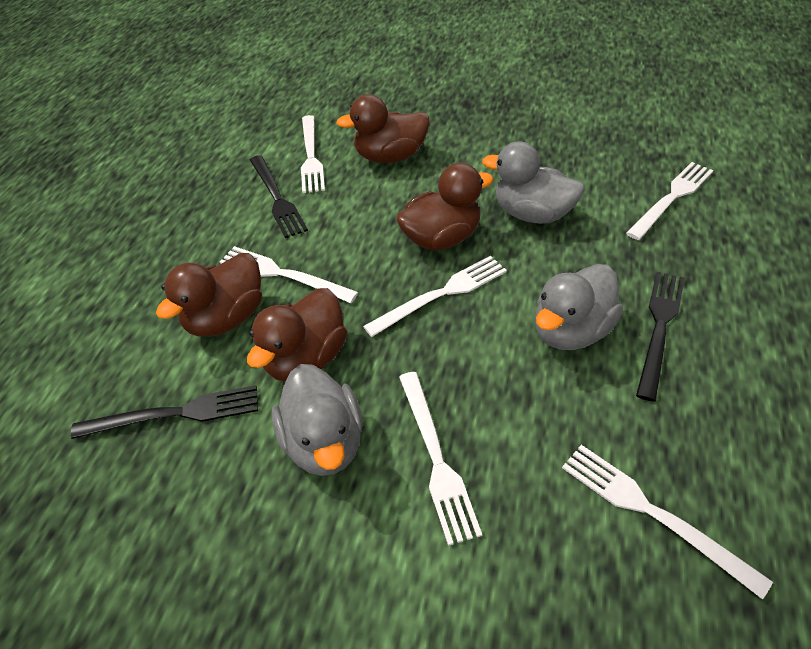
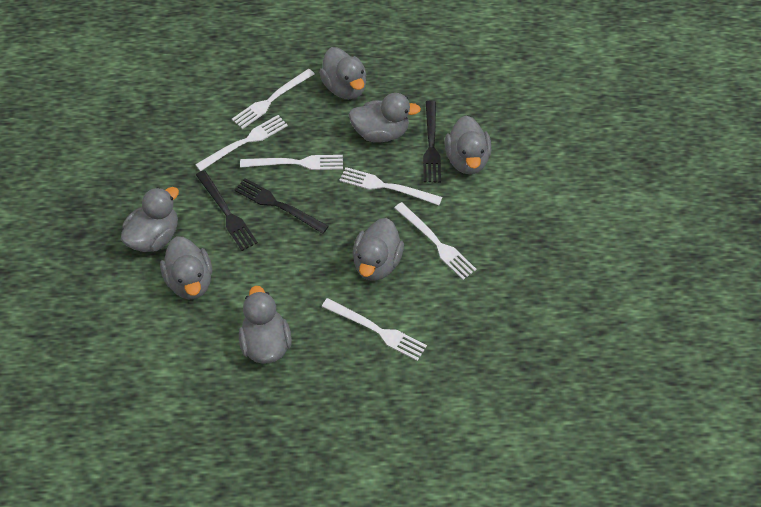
brown duck: [156,253,262,337] [247,288,347,382] [336,94,429,163] [396,163,494,251] = 4 -> none = 0
grey duck: [272,364,363,476] [482,141,585,224] [535,264,623,350] = 3 -> [121,187,179,252] [160,236,212,299] [239,286,292,364] [319,47,366,99] [349,93,421,143] [353,218,404,281] [445,116,491,174] = 7

